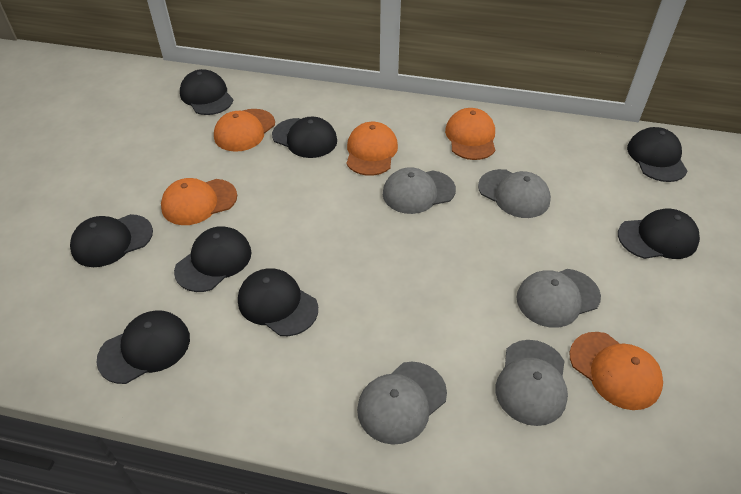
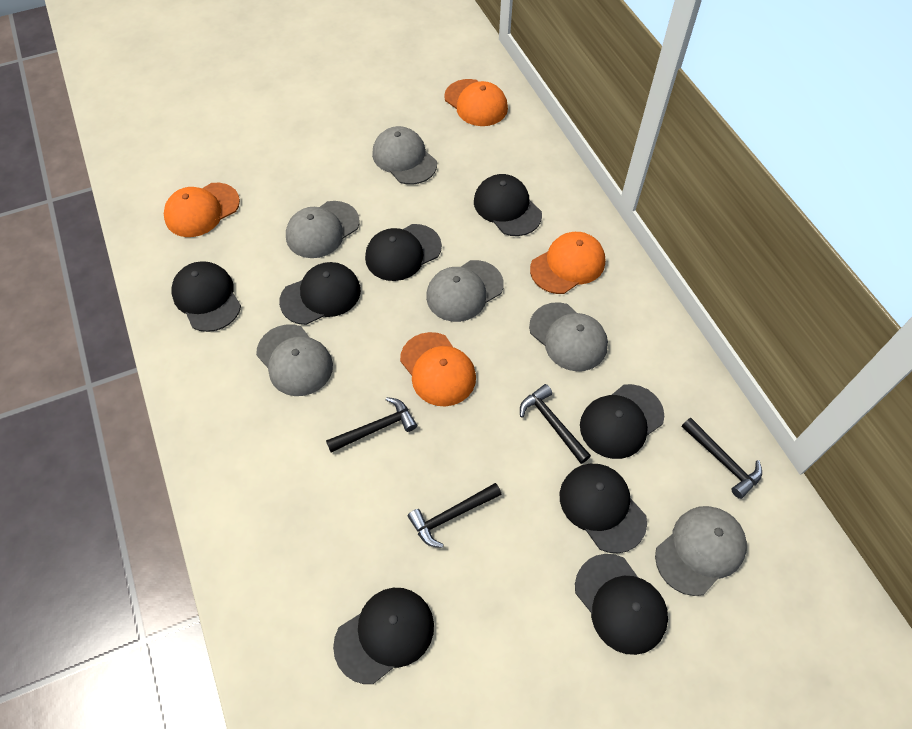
black hammer: none = 0 -> [326,397,417,452] [408,483,502,548] [520,384,591,464] [682,418,762,499] = 4
grey cap: [357,362,447,445] [383,167,456,214] [478,169,551,218] [495,340,568,426] [516,269,601,328] = 5 -> [256,324,333,396] [286,201,359,258] [372,126,437,185] [426,260,504,322] [529,302,608,371] [655,506,747,596] = 6
orange cap: [161,178,237,225] [214,109,275,152] [346,122,398,176] [445,108,495,160] [569,332,663,410] = 5 -> [164,183,240,237] [400,332,476,406] [444,79,508,126] [530,232,605,294] = 4

